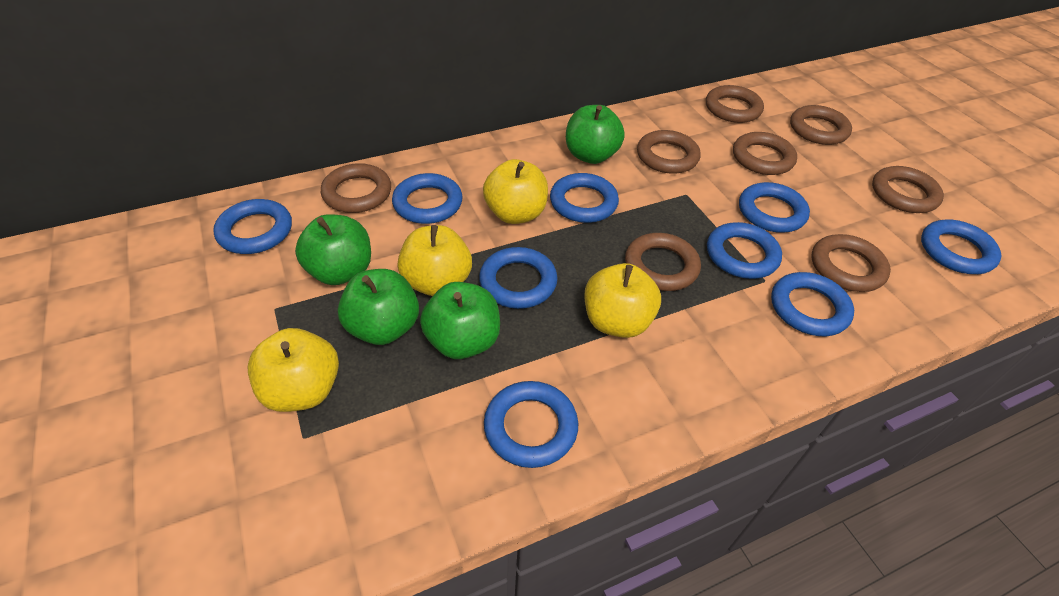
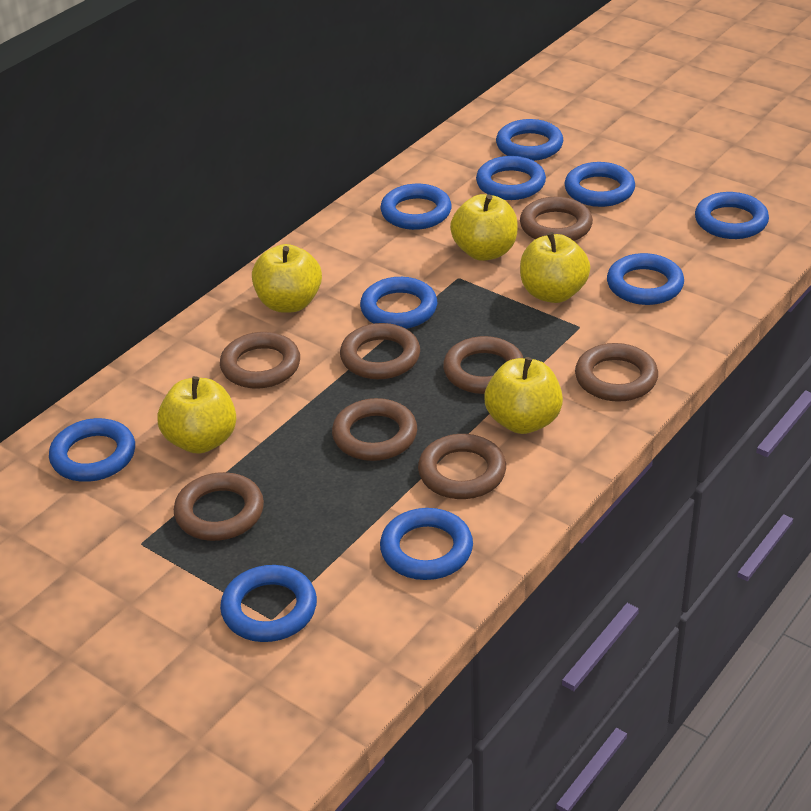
blue ring: [213,199,292,254] [392,173,463,224] [479,247,558,309] [484,381,578,468] [550,173,619,223] [707,222,782,279] [739,182,810,233] [771,272,854,336] [921,219,1001,274] = 9 -> [49,418,135,482] [220,565,317,642] [360,277,437,329] [380,184,452,230] [380,508,473,580] [476,156,546,200] [496,119,563,161] [564,162,635,207] [607,253,684,305] [695,192,769,239] = 10
green apple: [295,214,371,285] [338,269,419,345] [420,282,500,359] [566,105,625,164] = 4 -> none = 0
yellow apple: [247,328,339,412] [397,225,472,296] [483,159,548,224] [584,263,661,338] = 4 -> [157,376,236,454] [252,244,322,313] [450,194,518,261] [484,357,563,434] [520,232,590,303] = 5

